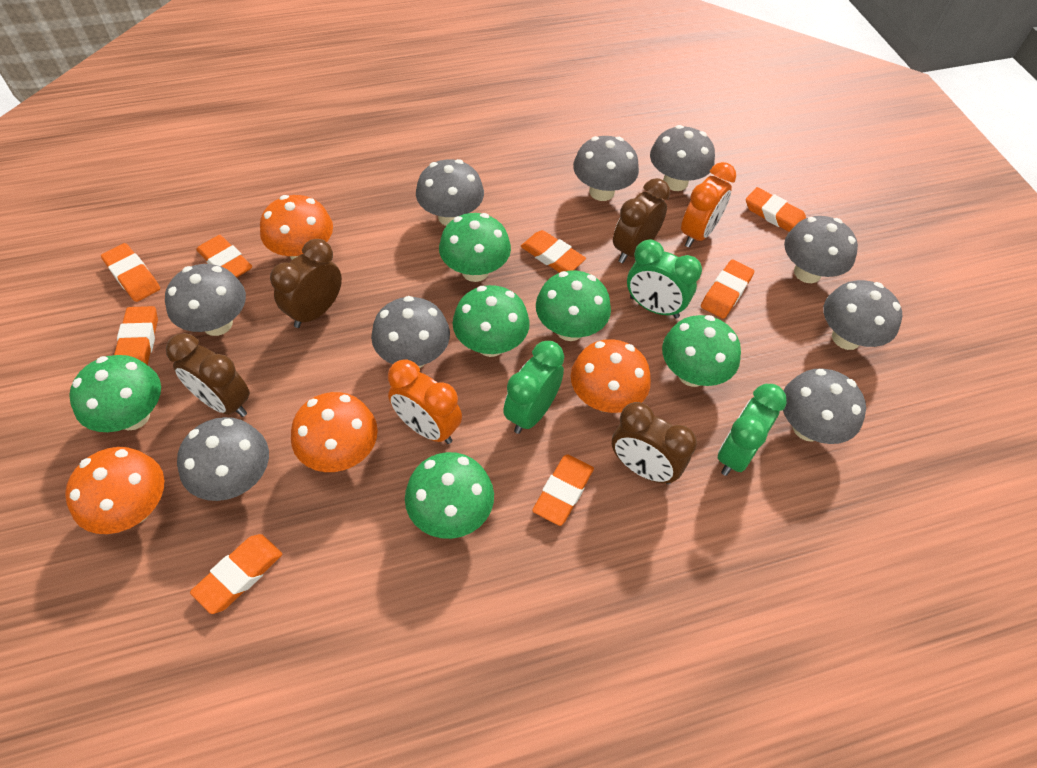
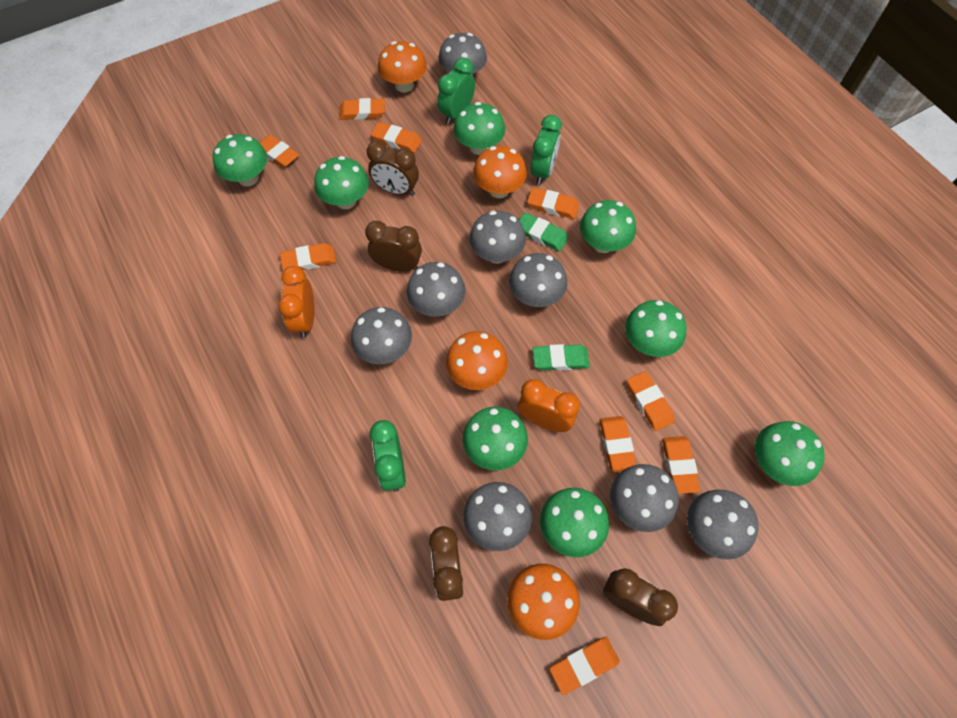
green eraser: none = 0 -> [519,212,569,252] [533,344,590,371] = 2
green mushroom: [69,355,161,432] [405,452,494,539] [439,213,511,282] [453,285,530,357] [536,271,611,341] [662,315,741,387] = 6 -> [213,134,267,186] [314,156,369,209] [454,102,505,155] [463,407,528,471] [540,488,609,557] [580,200,636,253] [625,300,687,357] [755,421,825,486] = 8
grey mushroom: [165,264,246,336] [177,417,269,501] [371,296,450,368] [416,159,484,226] [573,136,639,201] [650,125,715,191] [783,369,866,444] [784,216,858,283] [823,280,902,350] = 9 -> [351,307,412,364] [407,262,466,317] [438,33,487,74] [463,482,532,551] [469,211,526,264] [509,253,567,307] [610,464,679,532] [687,490,759,560] = 8
orange eraser: [101,243,160,302] [114,306,158,365] [190,534,282,614] [196,235,252,278] [521,230,586,273] [532,454,594,526] [701,260,754,319] [746,187,806,232] = 8 -> [260,135,299,168] [280,243,336,270] [339,98,385,120] [371,122,422,153] [527,188,579,219] [550,637,620,695] [600,416,636,472] [627,371,675,431] [662,436,700,494] = 9

